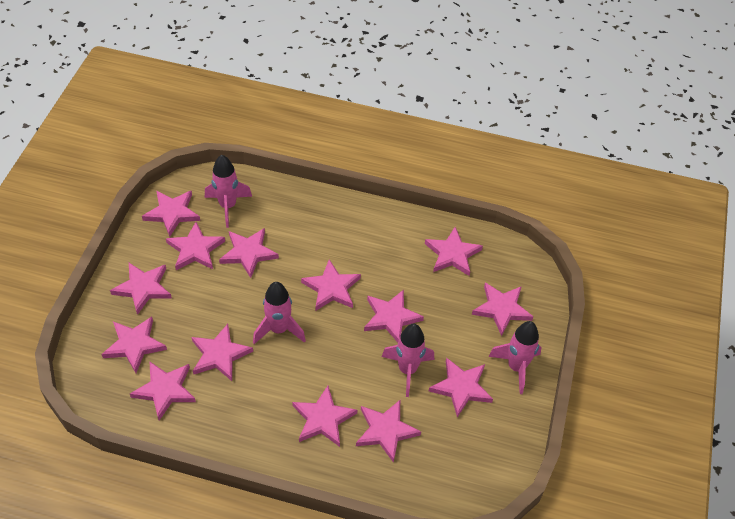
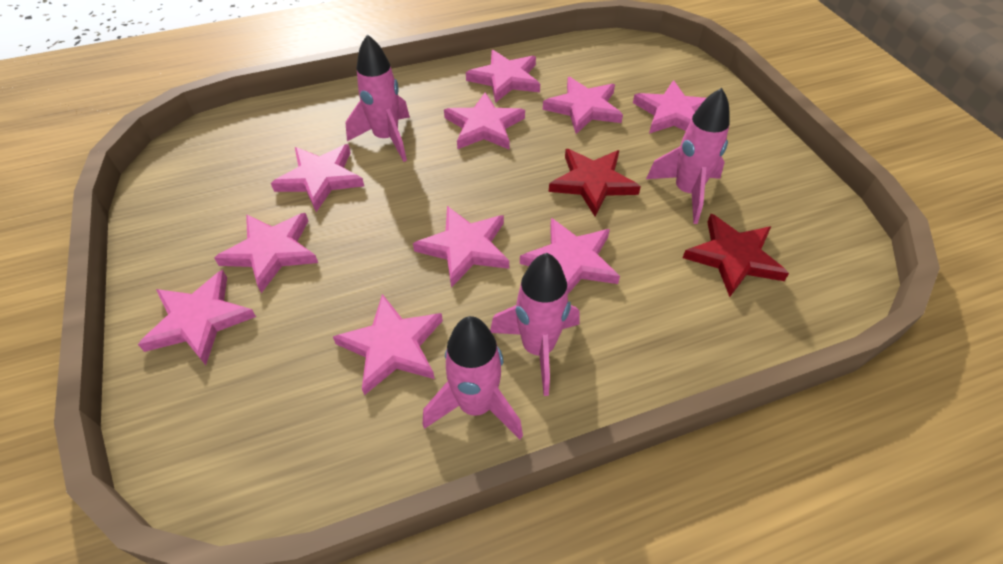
pink star: [101,317,167,373] [110,263,172,315] [130,361,196,421] [142,190,200,237] [166,222,225,270] [191,324,253,381] [219,228,279,278] [292,386,357,447] [301,259,361,311] [356,400,421,463] [364,290,424,343] [425,227,483,276] [429,357,493,417] [472,283,533,336] = 14 -> [138,270,256,365] [214,213,318,293] [271,144,364,212] [333,294,443,395] [413,206,509,288] [444,92,525,150] [466,50,540,103] [520,218,620,294] [543,77,623,134] [633,80,706,134] = 10
red star: none = 0 -> [549,149,641,216] [683,214,789,297] = 2

